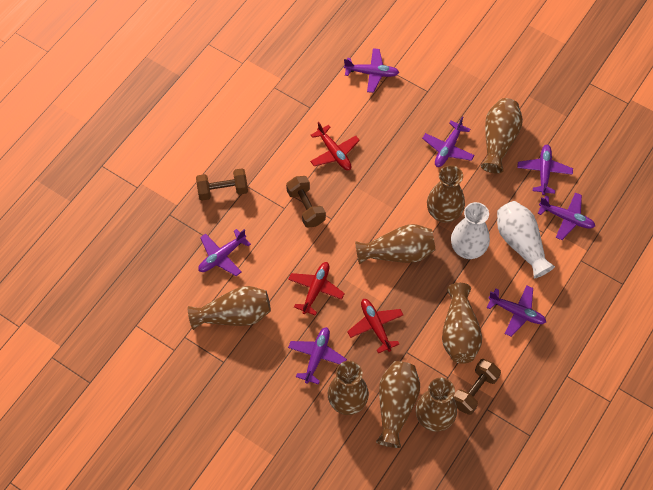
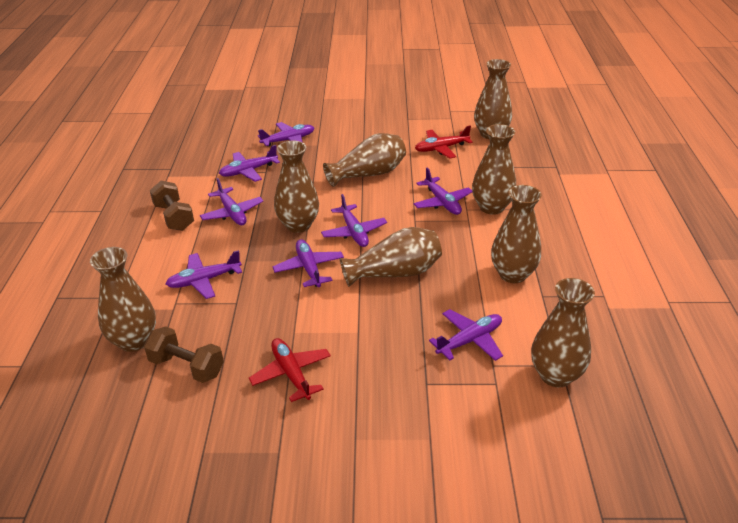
brown dumbbell: [196,168,248,201] [286,176,326,228] [453,359,501,415] = 3 -> [144,326,224,383] [150,181,194,231] = 2
purple plane: [198,229,251,276] [288,327,347,385] [344,48,399,93] [422,117,475,167] [487,285,546,337] [517,145,573,195] [538,193,595,240] = 7 -> [166,250,242,299] [200,178,263,225] [219,145,280,182] [258,122,314,146] [272,239,344,287] [321,194,387,247] [414,168,472,215] [429,309,503,361] = 8
red plane: [288,262,345,316] [310,122,360,170] [347,299,403,353] = 3 -> [249,338,331,402] [415,125,473,158] = 2
white vase: [451,202,490,259] [497,201,555,278] = 2 -> none = 0

